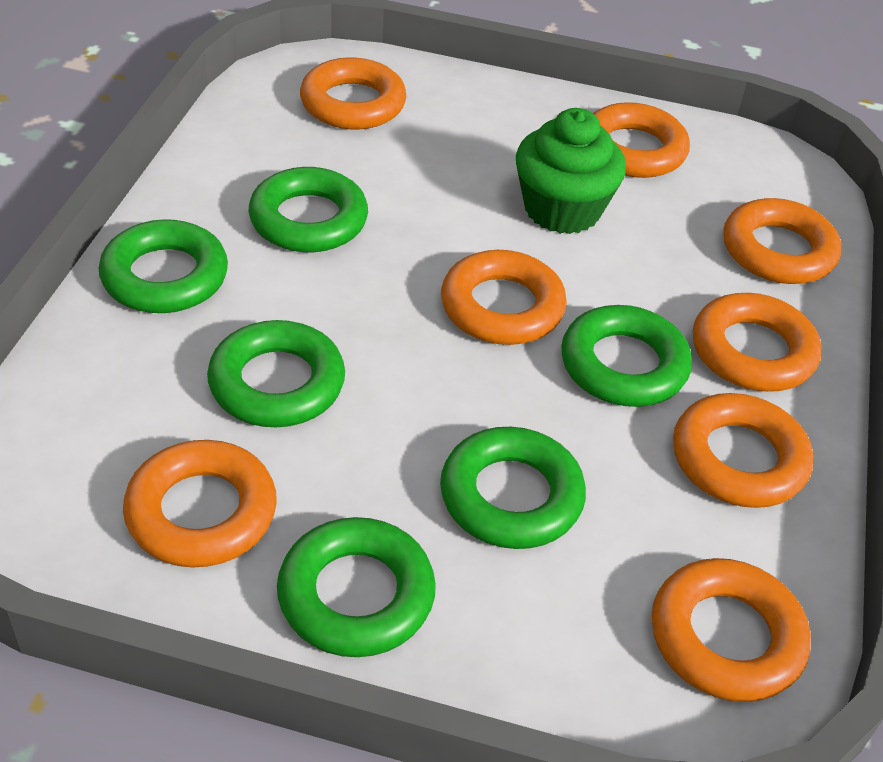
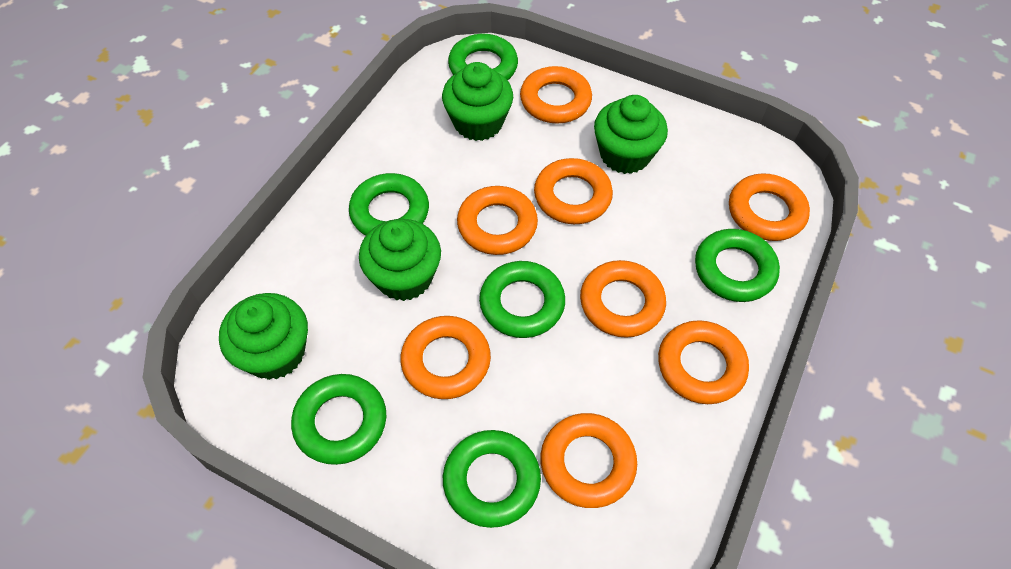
green cupcake: [516,108,626,234] = 1 -> [219,293,308,380] [359,219,441,301] [442,62,513,141] [594,95,668,174] = 4

